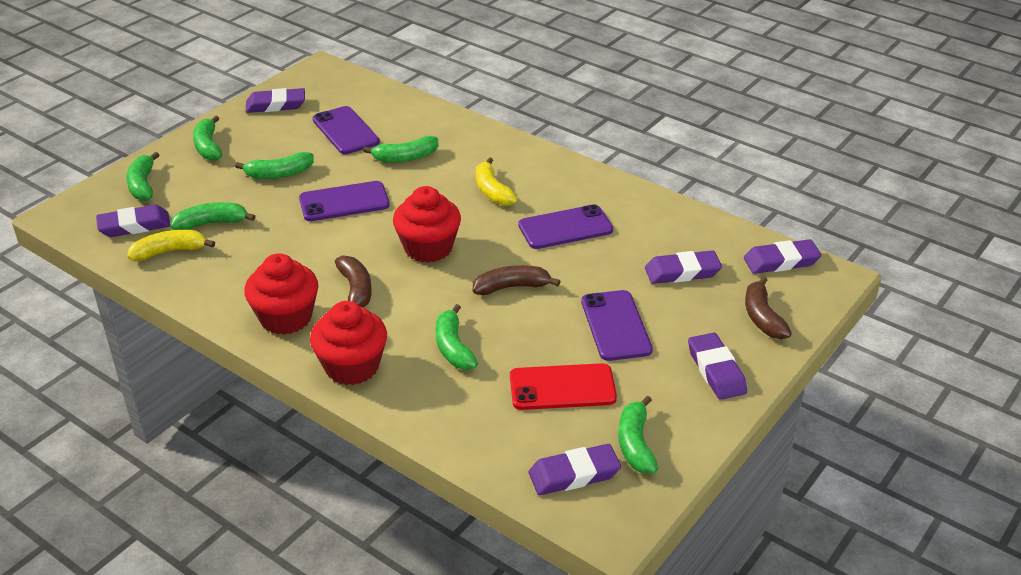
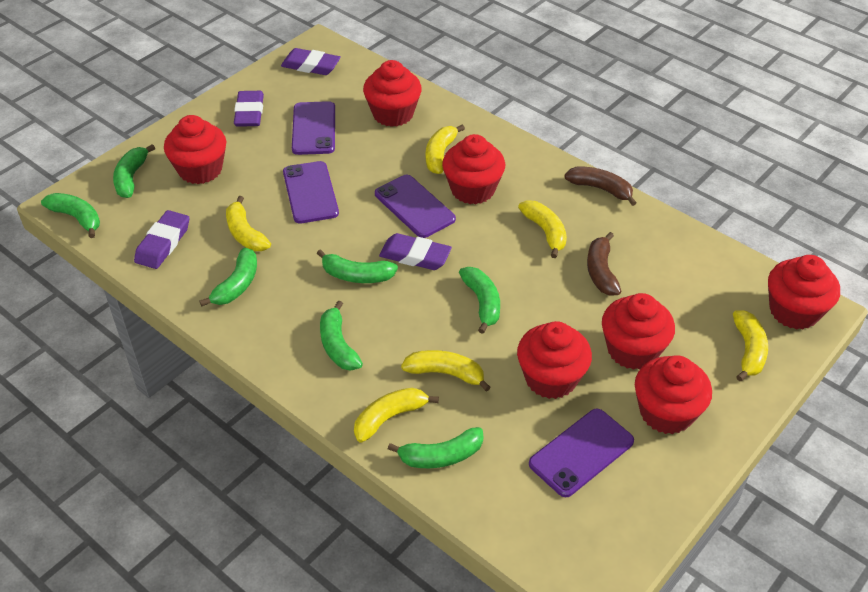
brown banana: [335,255,372,307] [473,265,561,295] [745,276,792,339] = 3 -> [564,166,636,206] [587,232,622,296] = 2
purple eraser: [96,205,171,237] [246,88,305,113] [529,444,621,495] [645,250,722,284] [688,332,747,400] [744,239,821,274] = 6 -> [134,210,189,269] [234,91,264,127] [281,48,341,75] [379,233,452,270] = 4
red cupcake: [244,253,318,335] [310,301,387,385] [393,186,461,263] = 3 -> [164,115,226,184] [363,60,422,127] [442,134,505,204] [517,321,592,399] [602,293,675,370] [635,355,712,434] [768,255,840,330] = 7
red phone: [510,363,617,410] = 1 -> none = 0
yellow banana: [127,230,215,261] [476,158,518,206] = 2 -> [226,196,271,251] [354,388,439,442] [401,350,491,392] [426,125,465,174] [518,200,567,258] [733,310,768,382] = 6

